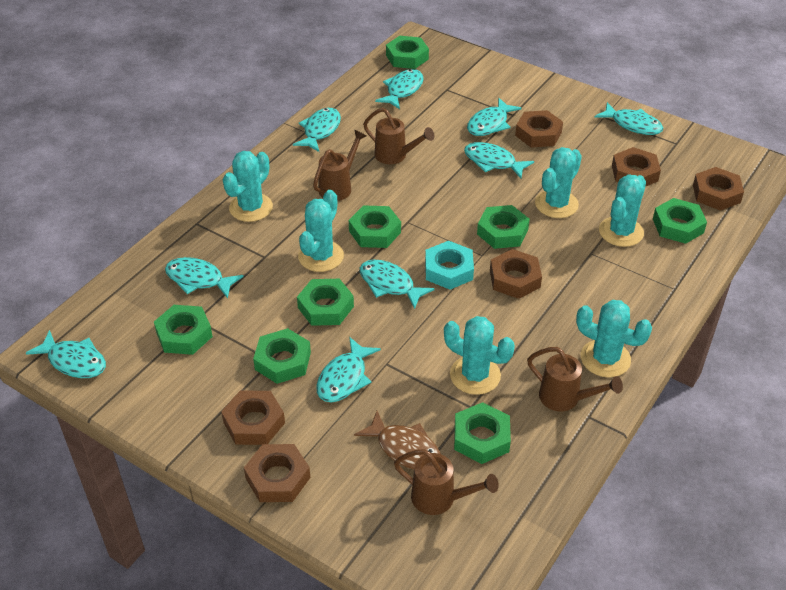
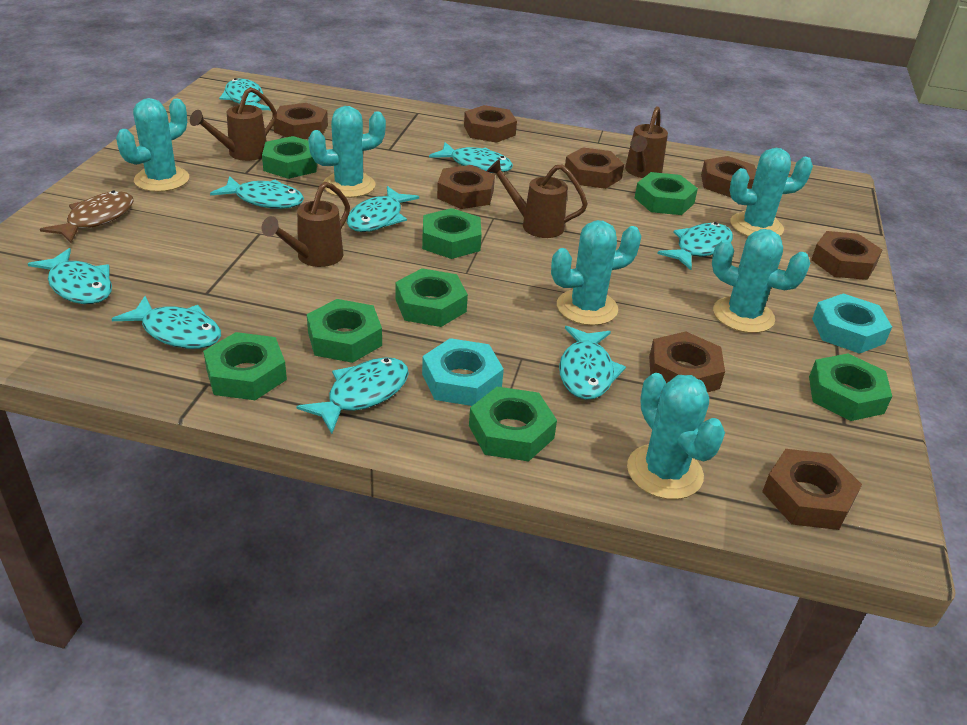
brown nut: [221,390,285,445] [244,444,310,502] [490,249,542,299] [515,110,563,148] [612,147,661,187] [693,167,744,211] = 6 -> [273,103,328,139] [437,165,495,209] [464,105,517,143] [565,147,624,189] [649,331,725,392] [701,156,756,198] [762,449,862,530] [811,231,882,280] = 8
turquoise nut: [425,241,474,290] = 1 -> [422,338,504,406] [812,294,892,354] = 2

